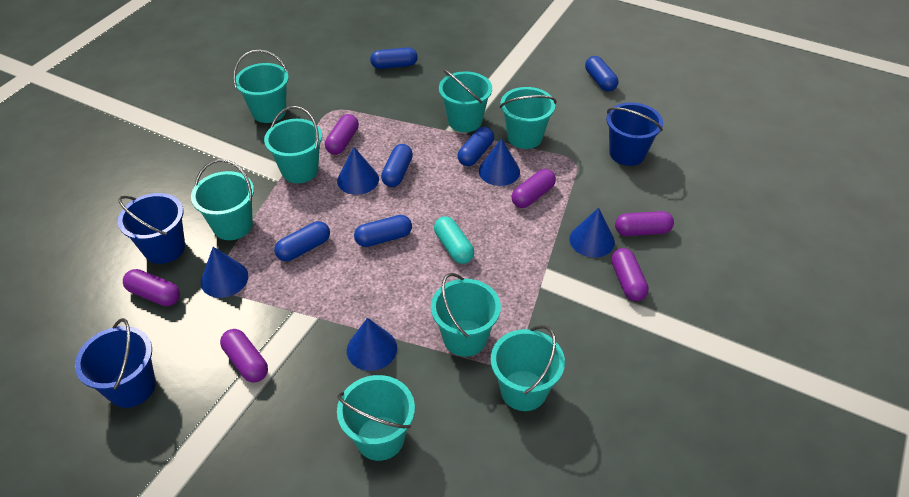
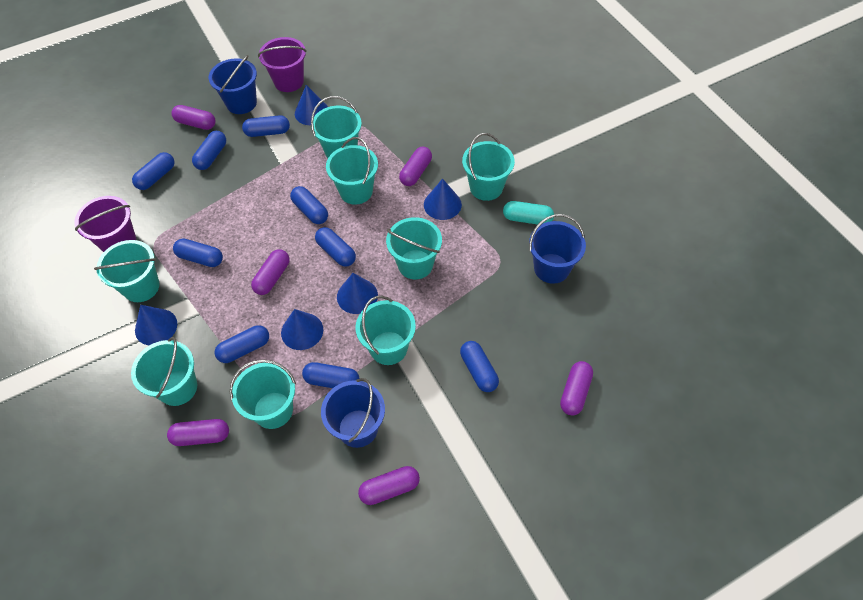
blue capsule: [274,221,330,261] [354,215,412,247] [370,47,418,69] [381,144,413,187] [458,127,494,166] [585,56,618,92] = 6 -> [132,152,174,190] [173,239,223,267] [192,131,226,170] [215,325,269,363] [242,115,290,137] [290,186,328,224] [302,362,360,388] [315,227,356,267] [460,341,499,392] = 9
purple bucket: none = 0 -> [74,196,136,252] [258,37,307,92] = 2

